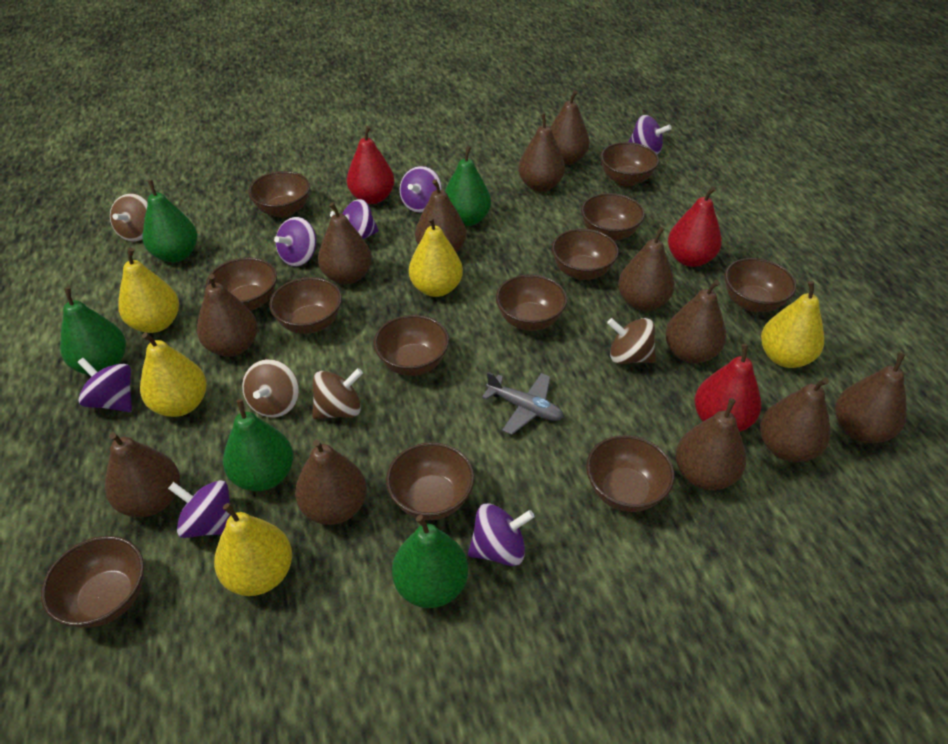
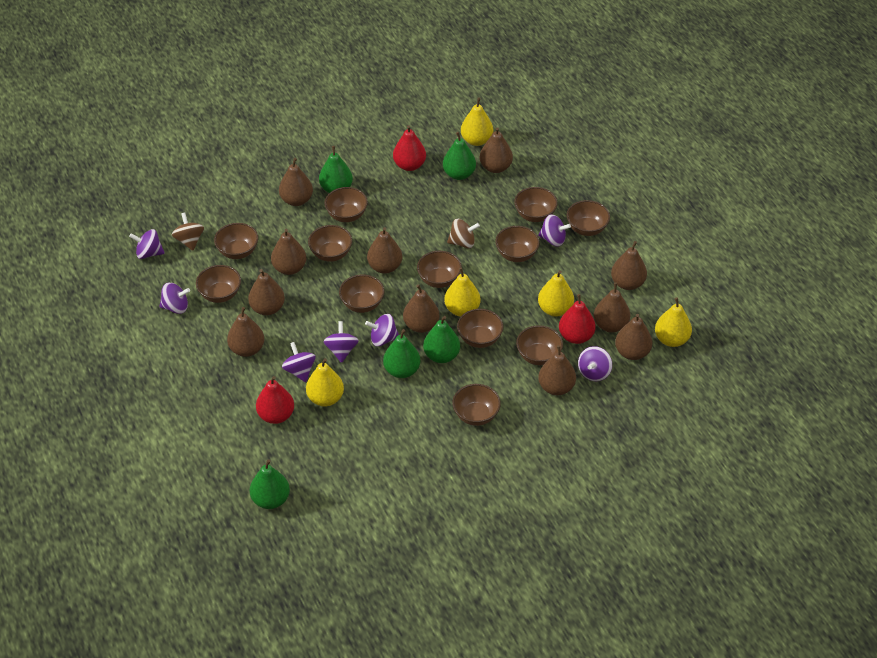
brown pear: [105,432,180,517] [197,274,258,357] [295,440,367,525] [318,202,372,284] [415,179,466,253] [518,114,565,192] [550,90,590,165] [618,227,675,311] [665,280,726,364] [675,398,746,490] [760,378,831,462] [835,353,907,443] = 12 -> [227,307,264,357] [248,269,285,315] [271,229,307,275] [279,158,313,206] [367,227,402,274] [403,284,439,333] [480,127,513,173] [538,345,576,395] [594,283,630,333] [611,241,647,290] [615,314,653,360] = 11
brown spinning top: [110,193,148,242] [242,359,299,418] [312,368,363,419] [607,318,656,364] = 4 -> [172,212,204,251] [447,219,480,248] = 2
grey plane: [482,372,563,435] = 1 -> none = 0

